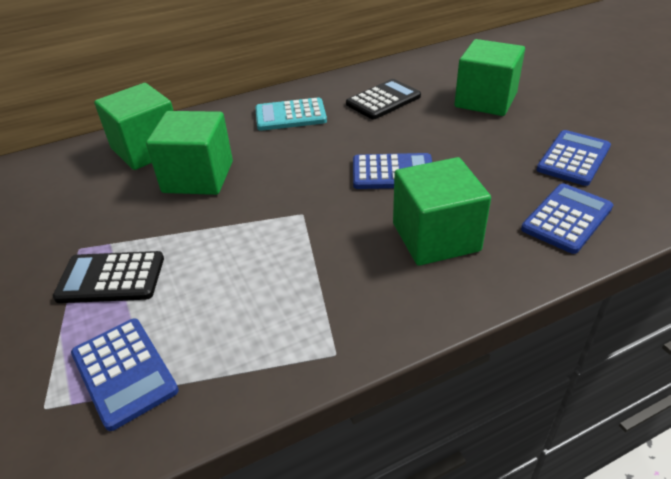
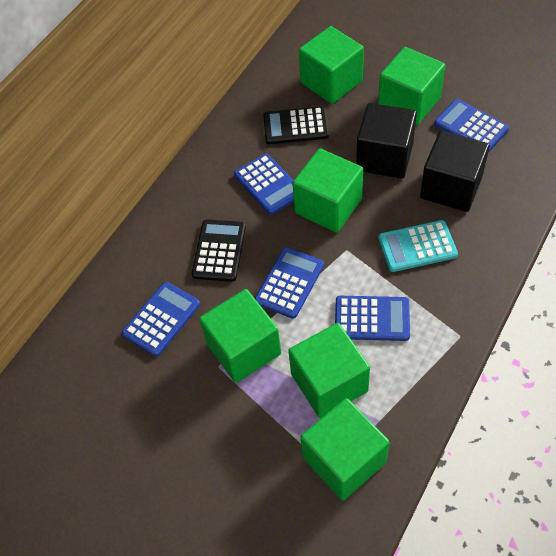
black cube: none = 0 -> [356,103,417,179] [420,131,490,212] = 2
blue calculator: [71,318,179,431] [353,153,432,189] [521,183,613,254] [537,130,611,186] = 4 -> [122,282,200,357] [234,154,294,215] [255,247,324,319] [335,296,410,341] [434,99,509,152] = 5
green cube: [94,83,173,170] [146,111,233,195] [393,157,491,266] [454,39,525,116] = 4 -> [199,289,281,383] [288,323,370,418] [293,148,363,233] [299,26,364,104] [301,398,389,501] [378,47,445,126] = 6

